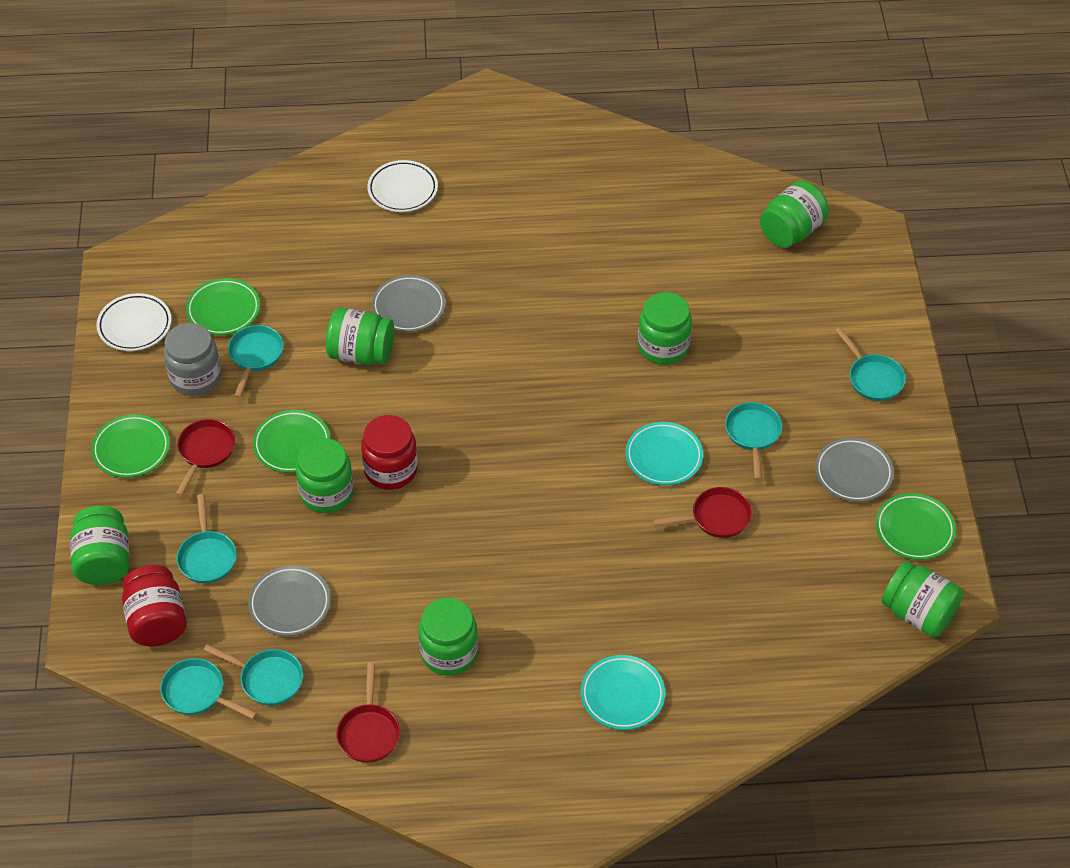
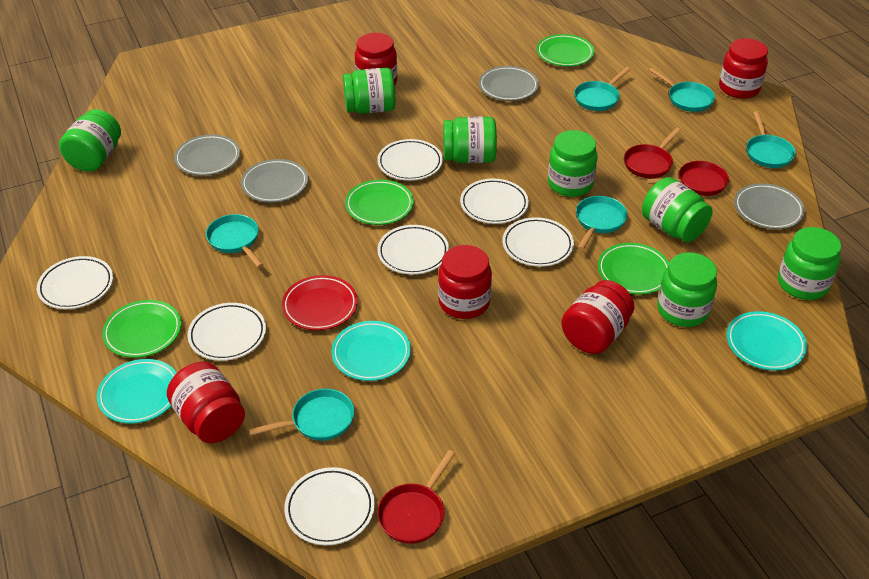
grey jar: [164,323,221,396] = 1 -> none = 0
grey plate: [248,566,331,636] [372,275,446,332] [815,438,894,502] = 3 -> [174,135,240,176] [241,159,308,203] [479,66,539,101] [734,183,805,229] = 4
red jar: [122,565,187,646] [361,415,418,490] = 2 -> [167,362,245,443] [355,33,397,86] [438,245,492,319] [561,280,634,354] [719,38,768,99] = 5
red plate: none = 0 -> [282,275,358,330] = 1
turquoise plate: [581,655,665,730] [625,422,703,485] = 2 -> [97,359,177,424] [331,321,411,381] [727,311,807,371] = 3
white plate: [96,293,171,351] [367,160,438,212] = 2 -> [37,256,113,309] [188,303,266,361] [284,467,375,545] [377,139,443,181] [377,225,449,275] [460,179,529,224] [502,217,574,267] = 7

